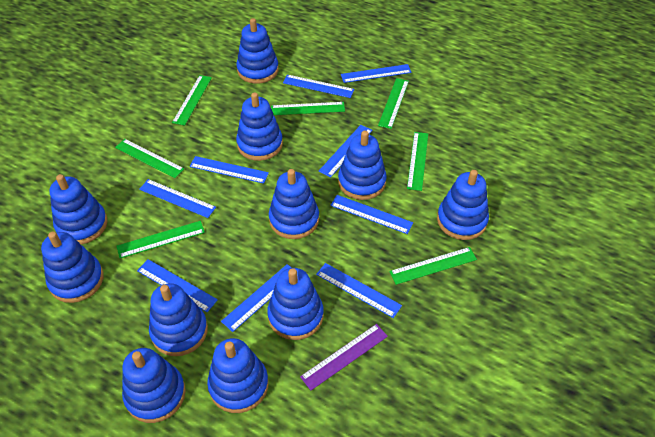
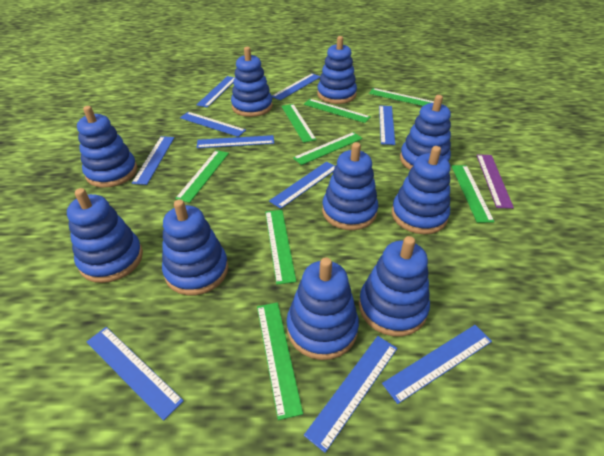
blue ruler: [137,259,218,312] [139,179,216,218] [189,156,269,184] [221,264,292,332] [283,75,354,98] [316,263,402,318] [319,125,372,178] [330,195,413,234] [341,64,412,83] = 9 -> [87,327,184,421] [132,136,174,185] [180,112,246,137] [196,76,235,108] [197,135,274,148] [269,161,335,209] [272,73,320,100] [304,336,397,453] [379,105,395,145] [382,325,492,404] = 10
blue stacking toy: [41,231,103,303] [49,174,107,244] [122,348,186,423] [149,283,208,356] [207,338,269,413] [236,92,283,161] [237,18,279,84] [267,268,324,340] [269,169,319,239] [338,131,387,200] [437,170,489,240] = 11 -> [67,188,143,283] [77,106,137,188] [162,199,228,295] [231,47,273,117] [287,257,359,360] [317,36,357,104] [322,142,378,230] [359,236,430,336] [392,146,450,234] [400,95,451,170] = 10
green ruler: [115,139,184,178] [117,221,205,258] [172,75,212,125] [271,102,345,115] [378,78,409,129] [389,247,477,285] [407,132,428,191] = 7 -> [175,150,229,203] [257,303,303,420] [265,210,296,285] [281,104,317,143] [293,132,363,165] [304,99,371,123] [369,88,434,106] [451,165,495,223] = 8

